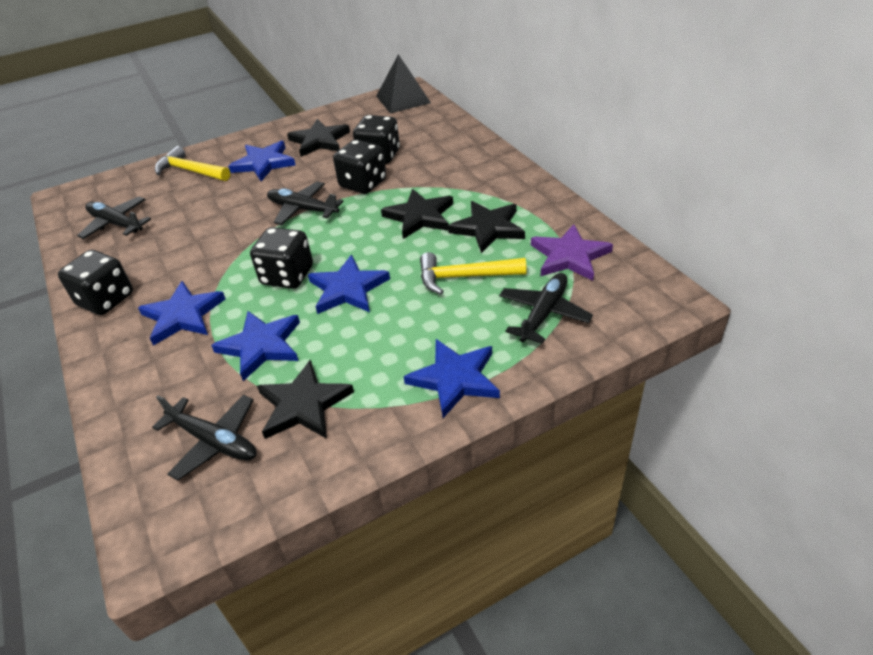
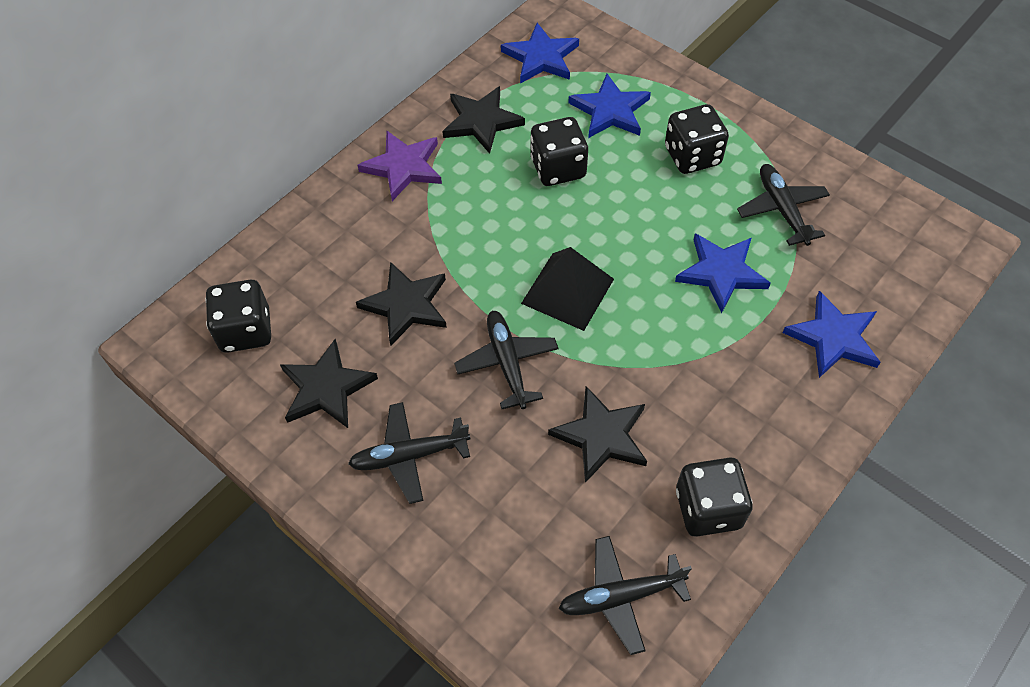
blue star: [138,281,225,346] [211,311,300,381] [228,141,296,181] [308,255,390,314] [404,339,500,418] = 5 -> [501,23,579,84] [568,74,651,138] [675,233,771,313] [783,291,881,378] = 4
yellow hammer: [155,146,230,181] [420,252,527,294] = 2 -> none = 0

